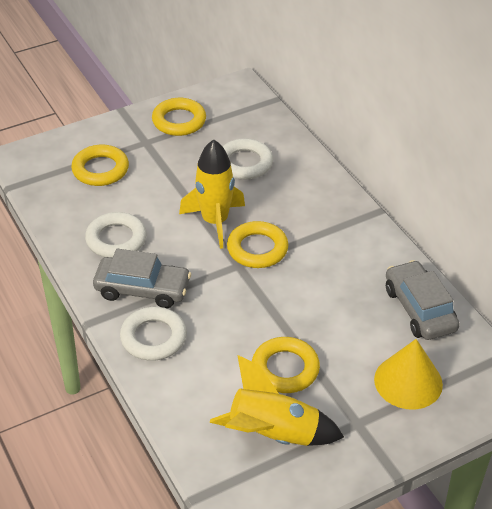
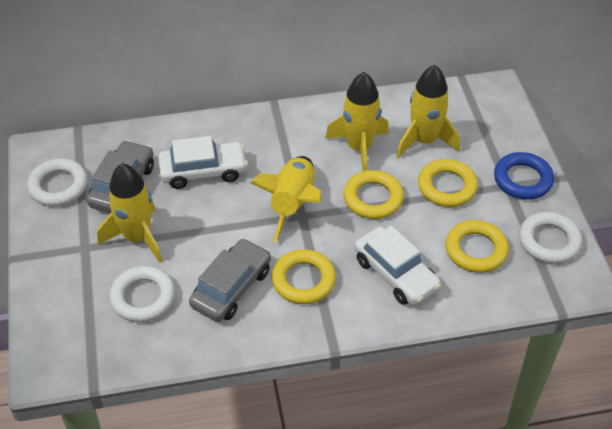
blue ring: none = 0 -> [494,152,554,200] = 1
white car: none = 0 -> [158,136,248,189] [354,225,441,305] = 2
yellow cone: [374,339,443,409] = 1 -> none = 0
yellow rocket: [179,139,245,249] [210,355,344,446] = 2 -> [97,163,162,263] [251,156,322,242] [325,72,389,171] [396,65,460,158] = 4

